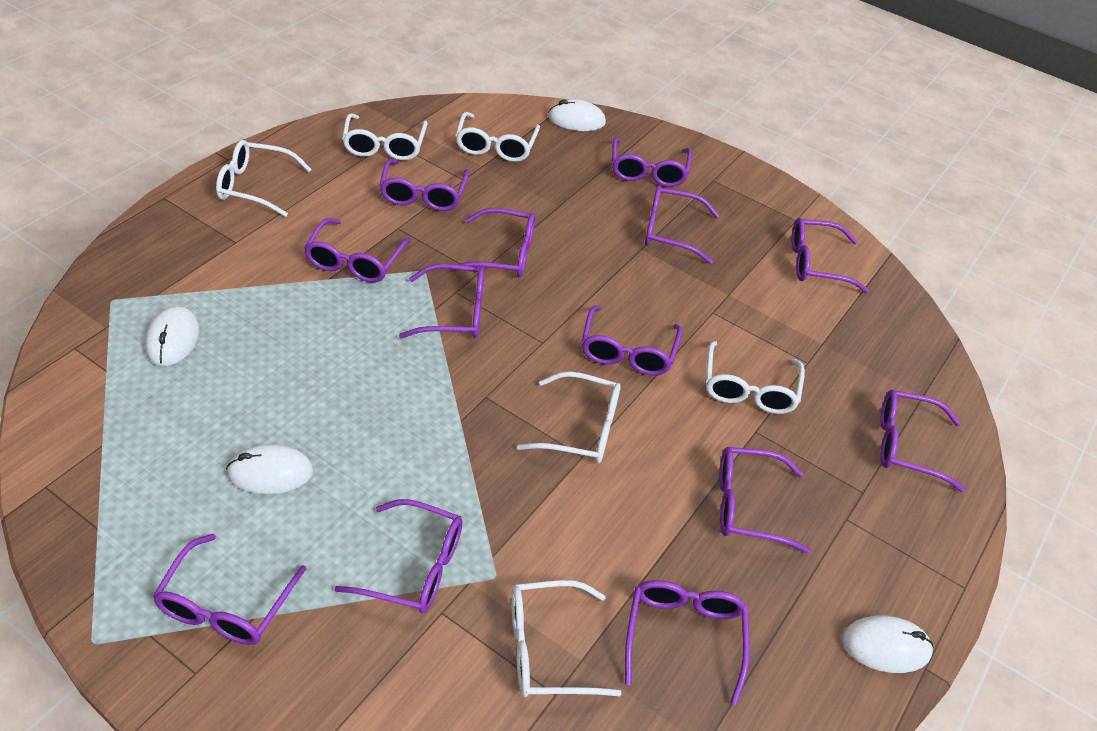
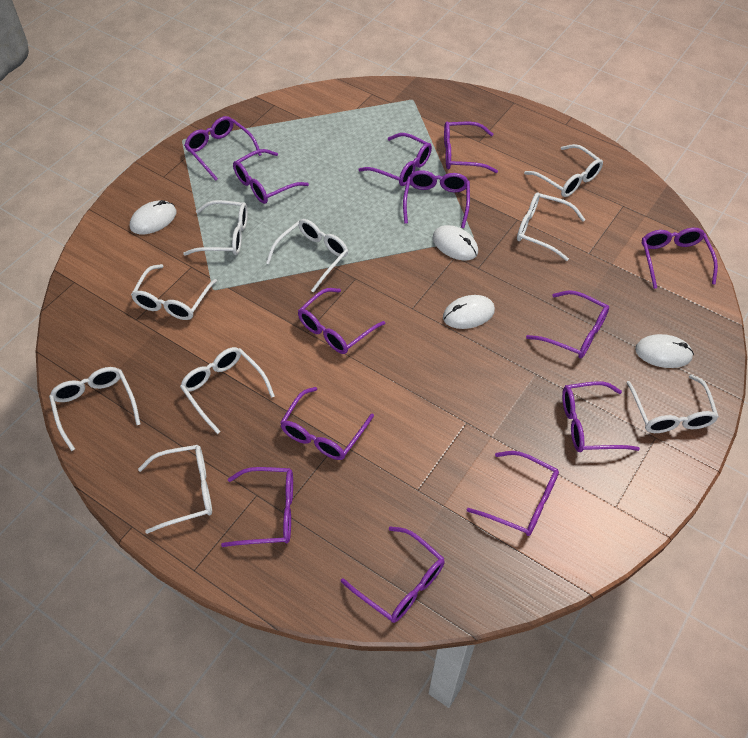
white glasses: [216,140,312,217] [342,113,428,160] [456,112,540,162] [511,580,622,697] [517,371,621,463] [706,341,805,414] = 6 -> [49,367,140,451] [131,264,217,320] [138,445,212,534] [180,347,275,434] [183,200,248,256] [266,219,348,293] [517,192,585,261] [524,144,603,197] [626,375,719,433] = 9

